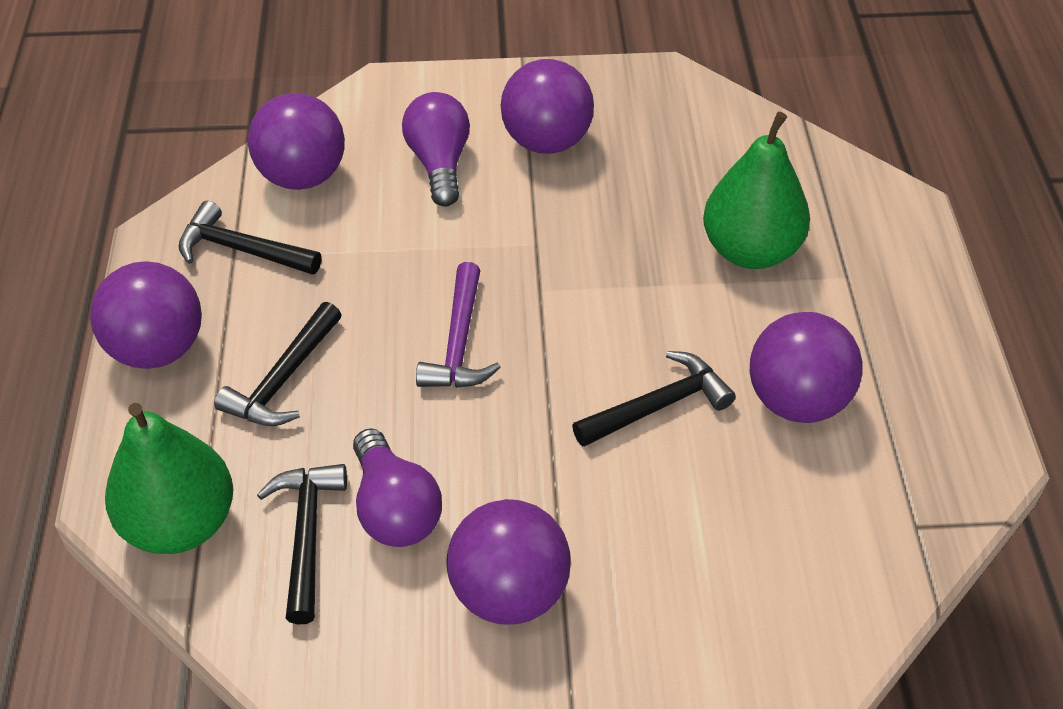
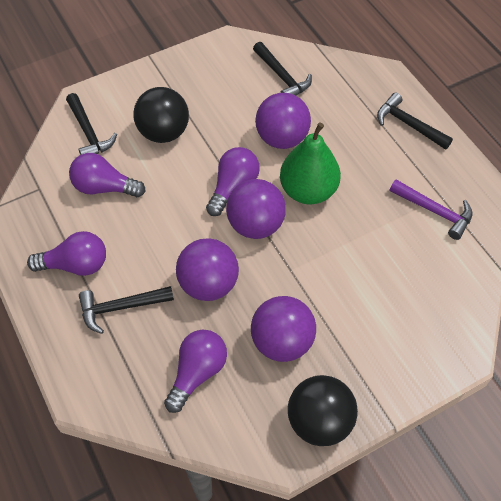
black ball: none = 0 -> [133,87,189,143] [288,375,358,446] = 2
green pear: [105,403,233,554] [703,112,810,269] = 2 -> [280,123,341,204] = 1
purple ball: [90,261,202,369] [248,93,345,190] [447,499,571,625] [501,59,594,154] [750,312,863,423] = 5 -> [176,238,239,301] [226,179,286,239] [251,296,316,362] [255,93,311,149] = 4
purple light bulb: [353,428,442,547] [402,92,470,207] = 2 -> [27,231,106,276] [69,153,146,197] [164,330,227,413] [206,147,260,216] = 4

